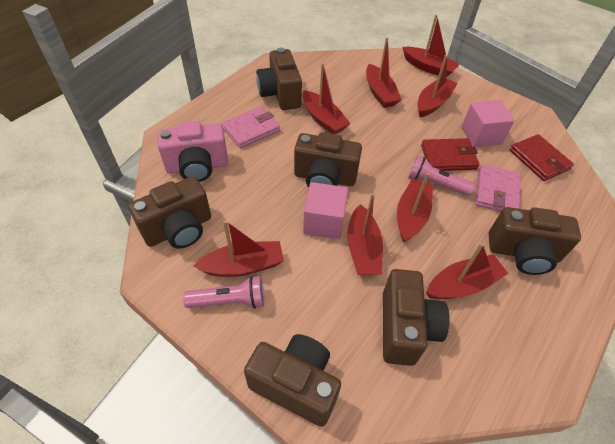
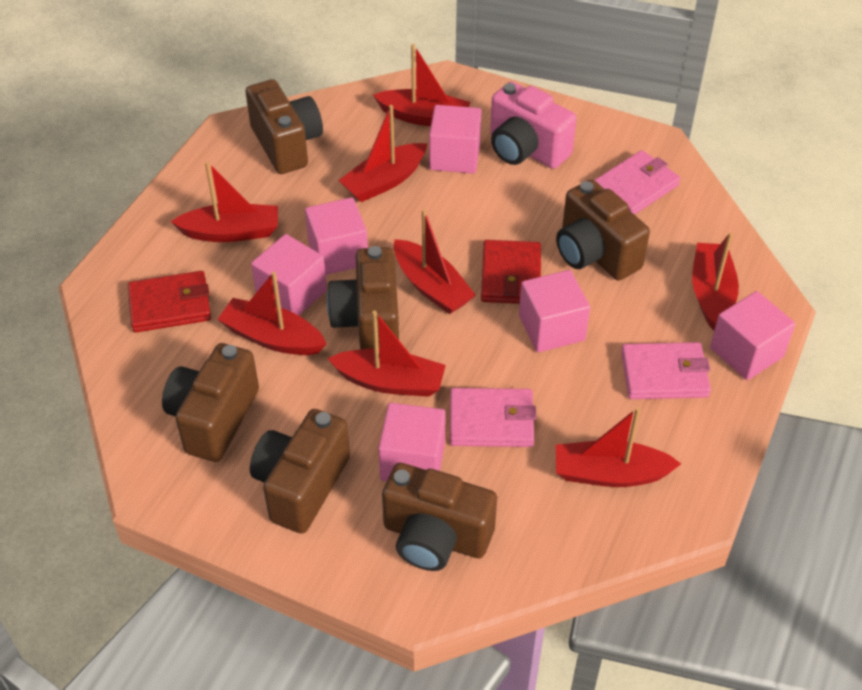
pink cube: [303,182,348,239] [462,100,514,147] = 2 -> [251,234,327,315] [305,197,368,275] [378,403,446,481] [429,105,481,174] [519,270,590,352] [710,291,795,380] = 6
pink flashlight: [183,276,264,309] [408,156,475,196] = 2 -> none = 0
pink wallet: [222,106,280,148] [475,164,520,212] = 2 -> [450,388,536,447] [595,150,680,215] [621,342,711,399] = 3

